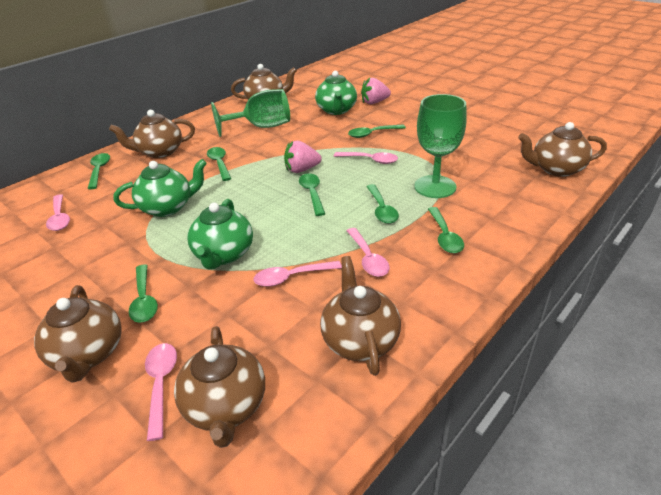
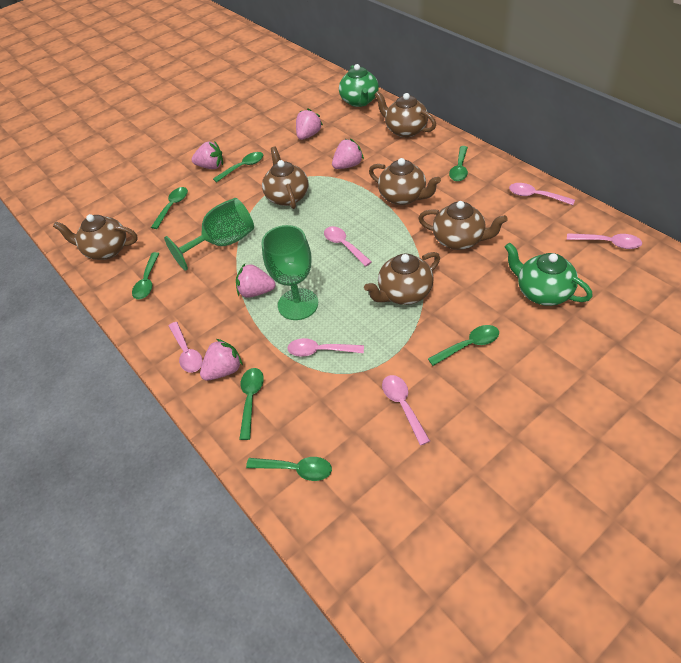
green teapot: [114,159,207,217] [187,199,253,270] [315,71,357,115] = 3 -> [339,64,379,107] [505,243,593,306] = 2
pink spoon: [46,194,70,231] [145,343,177,441] [253,261,342,287] [334,152,398,164] [347,228,390,277] = 5 -> [169,322,203,373] [287,338,364,357] [324,226,372,266] [382,375,430,446] [509,183,575,205] [567,233,642,249] = 6
pink strawberry: [284,141,322,173] [361,78,391,104] = 2 -> [192,142,223,169] [200,339,243,381] [236,264,276,298] [296,108,323,140] [332,139,364,169] = 5

